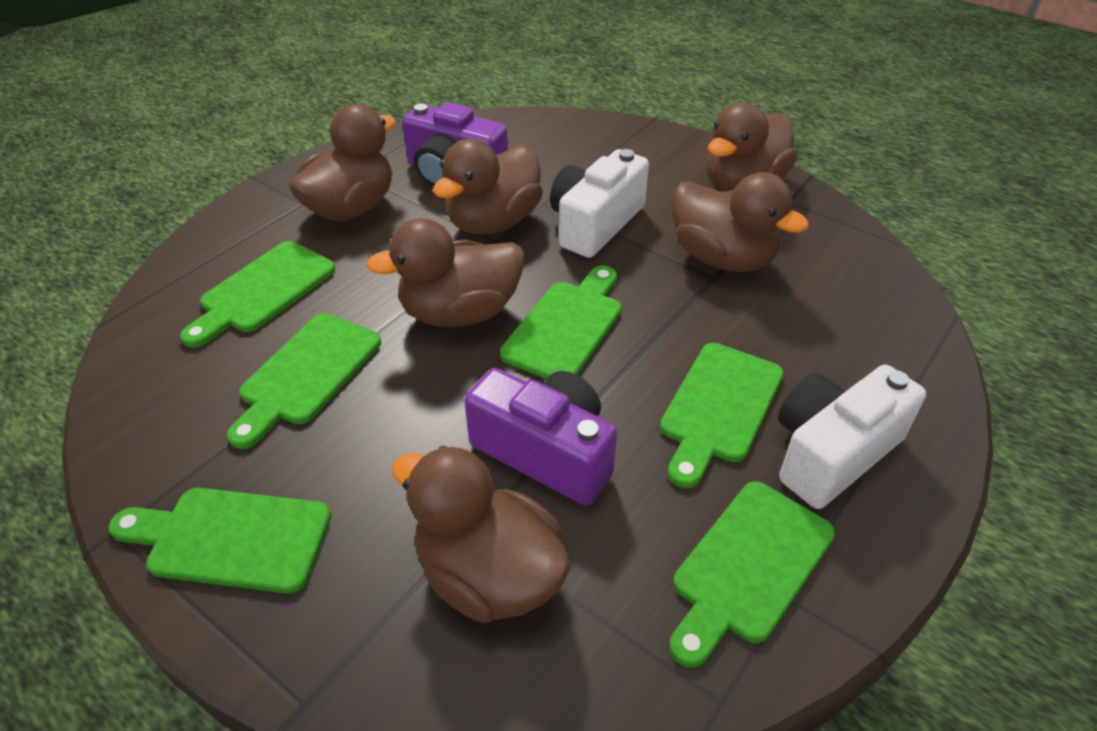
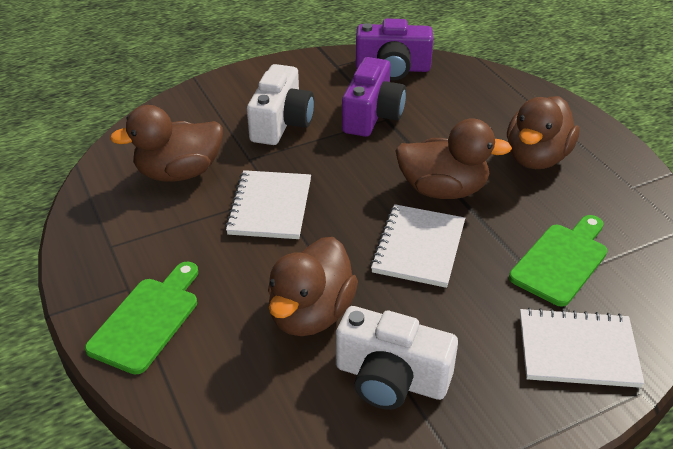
brown duck: [289,104,396,221] [366,218,524,327] [392,446,571,623] [433,139,543,234] [672,172,809,272] [706,103,798,192] = 6 -> [110,105,223,182] [268,237,358,336] [395,119,512,199] [507,96,580,169] = 4
green cutting board: [108,488,331,594] [180,241,335,347] [227,313,381,449] [500,265,622,379] [660,343,784,488] [669,481,835,668] = 6 -> [85,262,198,375] [509,215,607,307] = 2
white notebook: none = 0 -> [225,170,311,239] [370,204,465,288] [520,307,645,388] = 3

